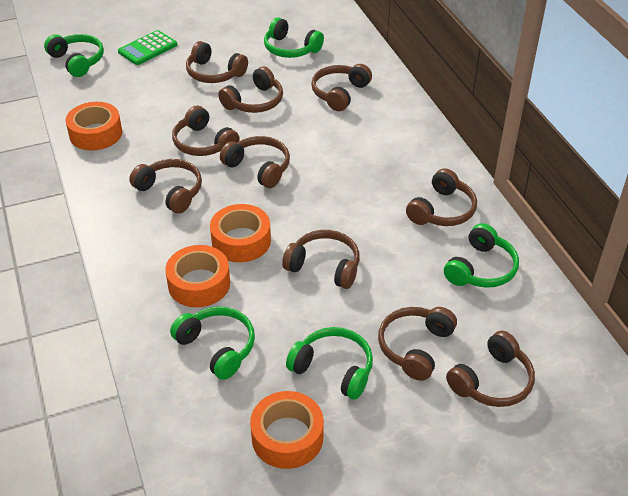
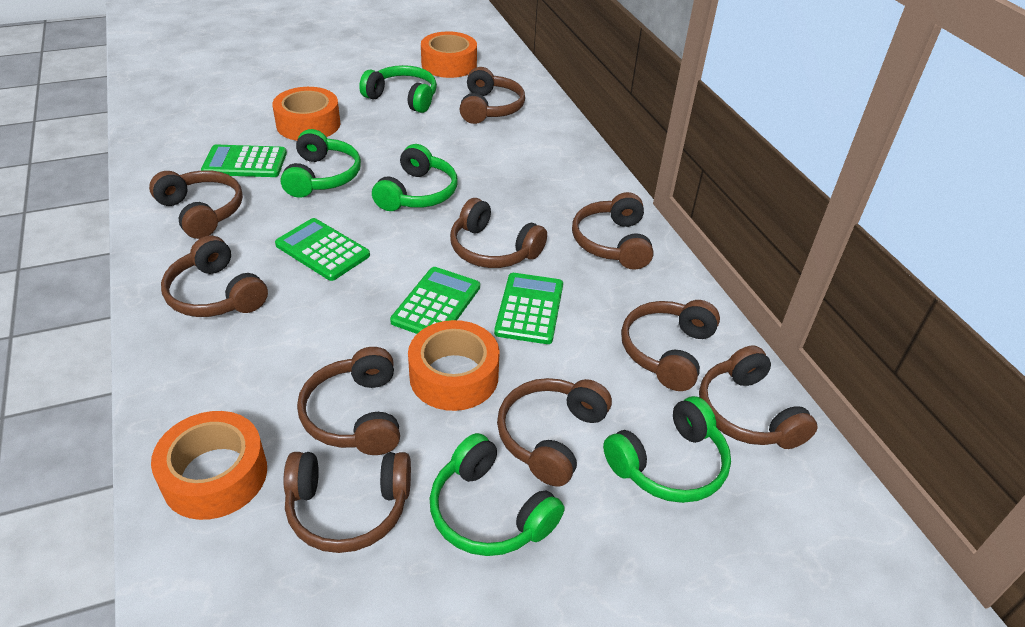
green calculator: [118,30,177,65] = 1 -> [201,144,287,177] [275,218,370,281] [390,267,480,334] [494,273,563,344] = 4

